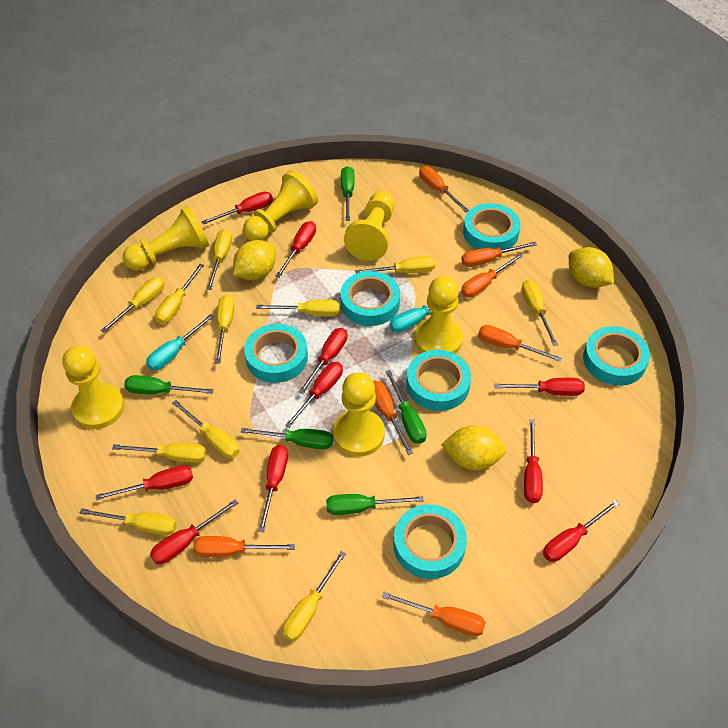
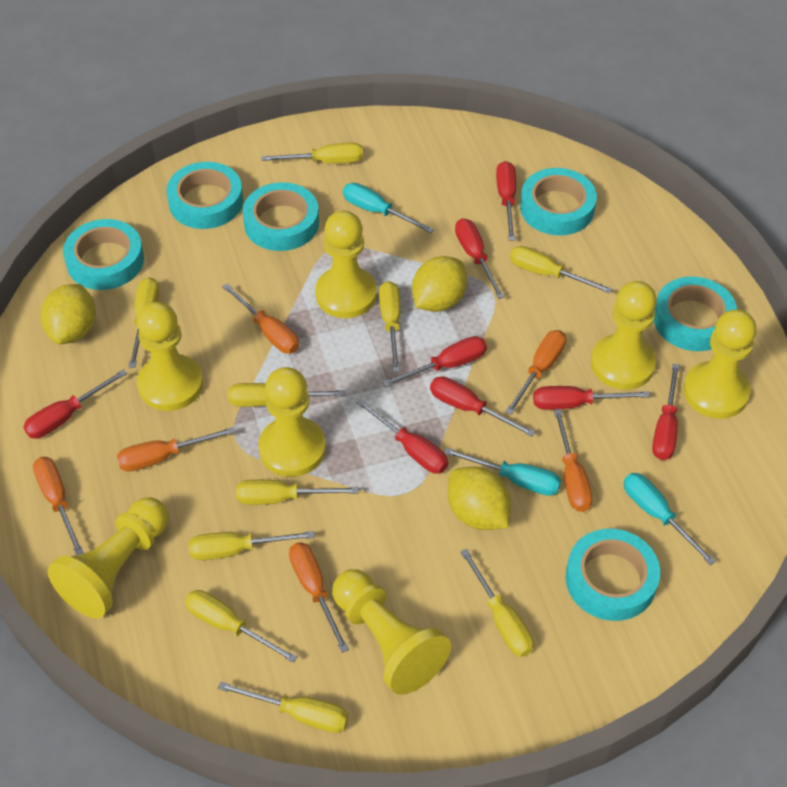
green screwdriver: [124,375,214,394] [241,428,333,449] [326,494,424,515] [341,166,355,221] [385,370,427,444] = 5 -> none = 0
orange screwdriver: [193,536,295,557] [373,381,413,455] [382,592,486,636] [419,166,469,212] [461,242,537,267] [461,254,523,298] [478,325,562,362] = 7 -> [33,457,84,555] [117,427,235,471] [222,283,299,354] [289,542,349,653] [505,330,566,415] [554,409,592,512] = 6
red screwdriver: [95,465,193,500] [150,499,238,564] [201,192,273,225] [258,445,288,533] [275,221,316,278] [285,362,343,428] [299,328,347,394] [494,378,585,396] [524,419,543,503] [543,500,619,562] = 10 -> [23,369,128,439] [356,399,448,474] [382,336,487,388] [430,376,536,437] [455,218,504,299] [496,161,516,241] [533,386,650,410] [652,364,680,460] = 8
turquoise screwdriver: [146,314,214,370] [389,292,462,333] = 2 -> [343,183,434,233] [444,448,561,496] [624,473,716,566] = 3
yellow pawn: [62,345,124,429] [123,206,209,271] [243,170,318,241] [333,372,385,457] [344,191,394,261] [415,276,463,354] = 6 -> [48,497,169,618] [137,302,203,411] [258,367,326,477] [315,210,377,318] [332,569,451,695] [591,281,657,390] [683,309,757,419] = 7
yellow screwdriver: [80,508,177,536] [100,277,164,333] [112,443,206,463] [155,264,204,324] [172,400,239,458] [207,229,232,290] [215,295,235,364] [256,299,340,316] [283,551,346,641] [355,256,435,274] [522,280,558,346] = 11 -> [128,277,159,368] [185,590,298,663] [189,531,315,560] [218,682,349,733] [228,383,345,407] [236,480,358,505] [262,143,363,163] [379,281,400,372] [460,549,534,657] [510,246,612,294] = 10

